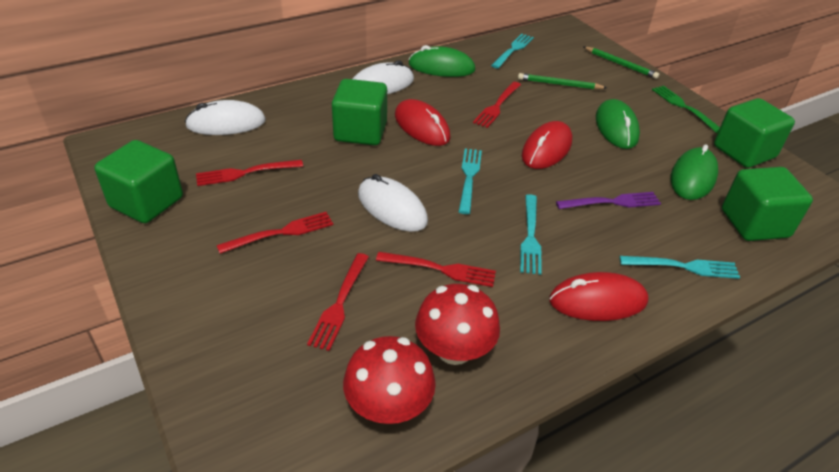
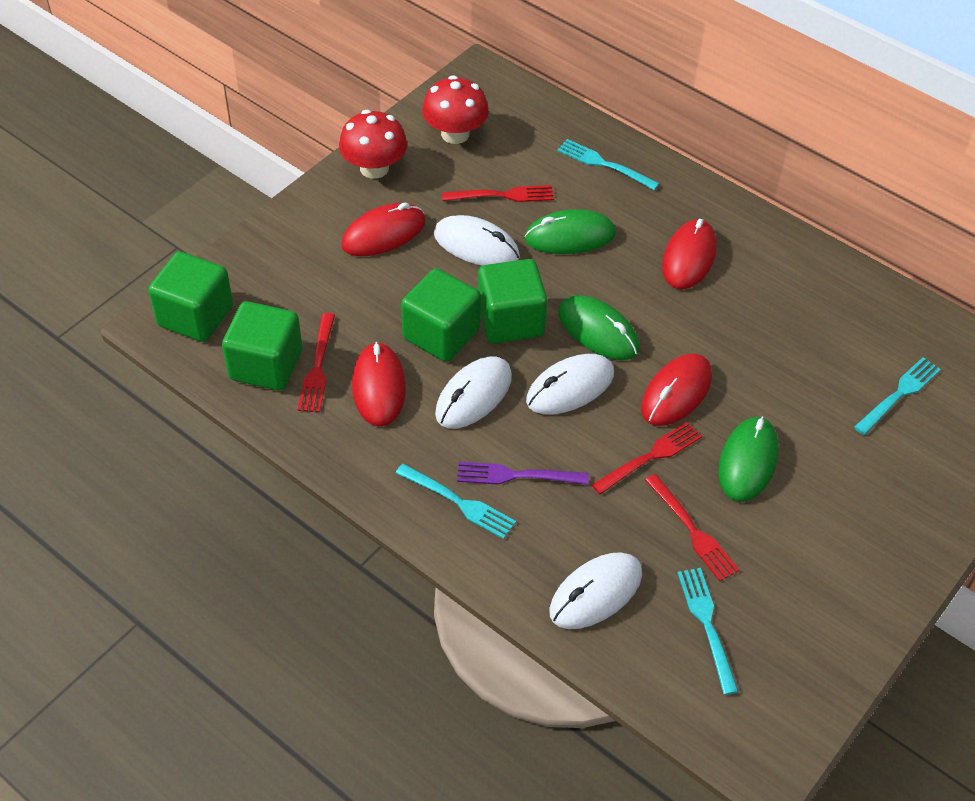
green fork: [652,86,720,133] = 1 -> none = 0
green pencil: [518,73,607,89] [584,47,659,79] = 2 -> none = 0
red fork: [196,160,303,186] [216,212,333,254] [307,253,369,351] [376,252,496,287] [473,82,521,128] = 5 -> [297,313,335,413] [442,185,554,202] [592,421,702,495] [645,474,739,581] = 4
red mouse: [395,99,451,146] [522,121,572,169] [549,272,648,321] = 3 -> [341,202,426,256] [352,342,406,427] [641,354,712,426] [662,219,717,289] = 4
white mouse: [185,100,266,135] [353,60,414,94] [358,174,428,232] = 3 -> [434,215,520,266] [435,356,512,428] [526,354,614,414] [549,552,642,629] = 4

